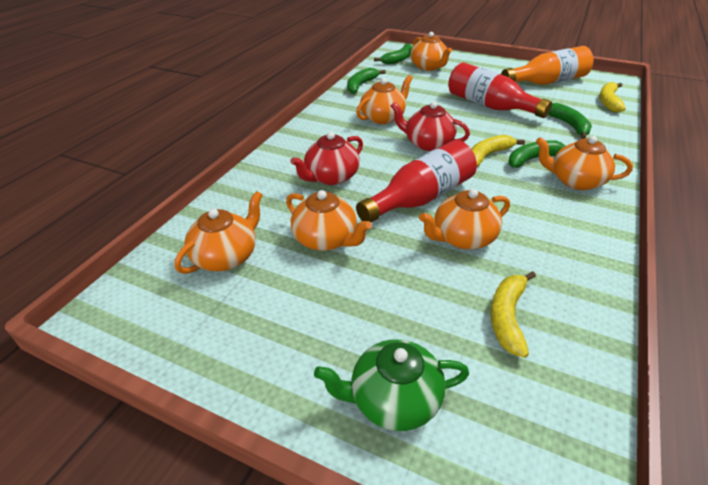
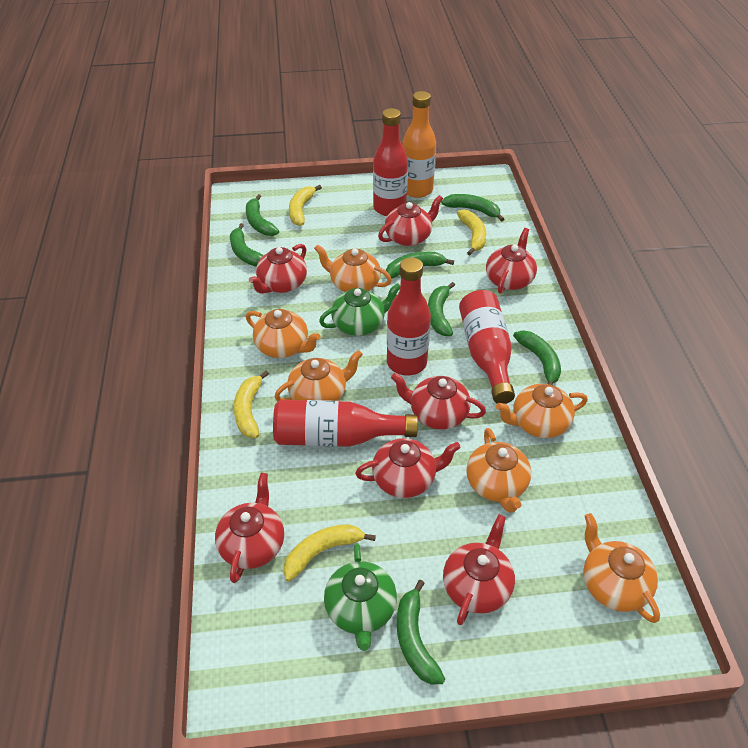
green banana: [347,68,386,94] [374,44,412,64] [509,140,565,168] [548,103,592,139] = 4 -> [230,223,264,266] [246,194,279,236] [386,252,454,278] [397,580,445,684] [428,282,455,336] [441,194,504,222] [513,330,561,385] = 7
green teapot: [314,339,469,431] = 1 -> [319,283,400,336] [324,543,397,651] = 2
red bottle: [356,140,477,222] [448,62,552,118] = 2 -> [273,400,418,447] [373,108,408,216] [387,257,431,375] [459,290,515,404] = 4
red teapot: [290,132,363,185] [391,102,470,151] = 2 -> [215,473,284,583] [249,244,307,294] [355,438,461,498] [378,195,443,246] [391,373,486,430] [443,514,515,625] [486,228,537,294] = 7
yellow banana: [471,135,525,167] [491,271,536,358] [599,82,626,112] = 3 -> [234,370,269,438] [283,524,376,582] [289,185,322,226] [457,209,486,255] = 4

